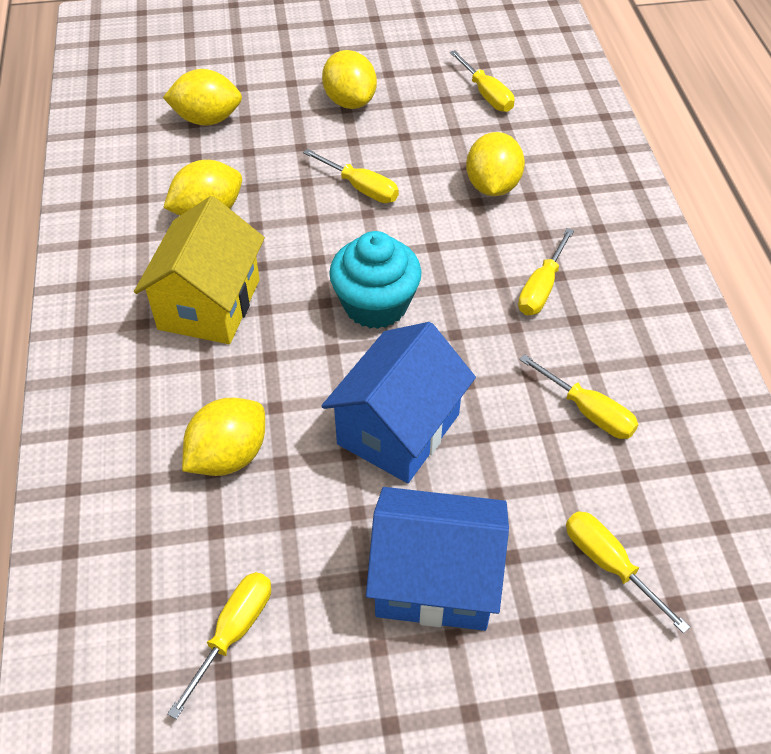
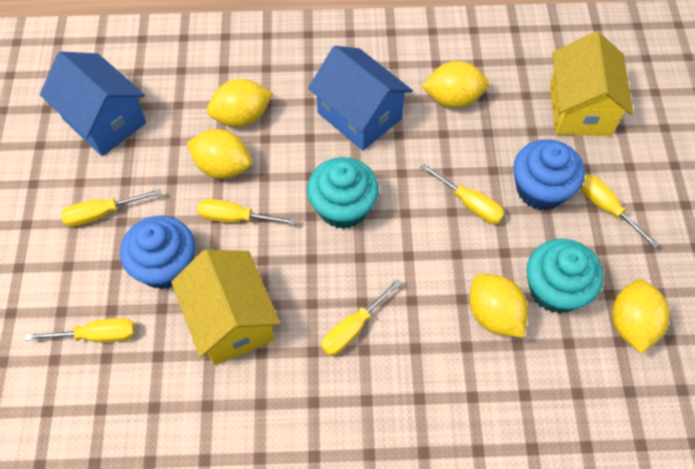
blue cupcake: none = 0 -> [120,216,195,289] [513,139,585,210] = 2
turquoise cupcake: [329,231,422,329] = 1 -> [307,157,379,229] [527,239,603,313] = 2
yellow house: [134,196,265,344] = 1 -> [171,249,280,365] [550,31,634,136] = 2

